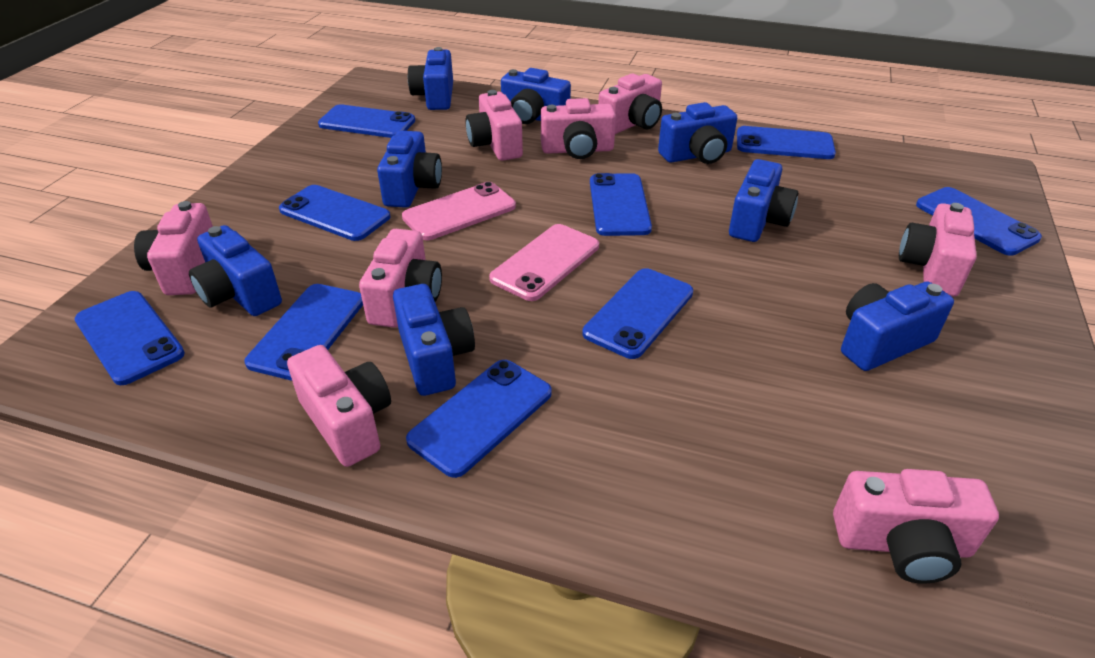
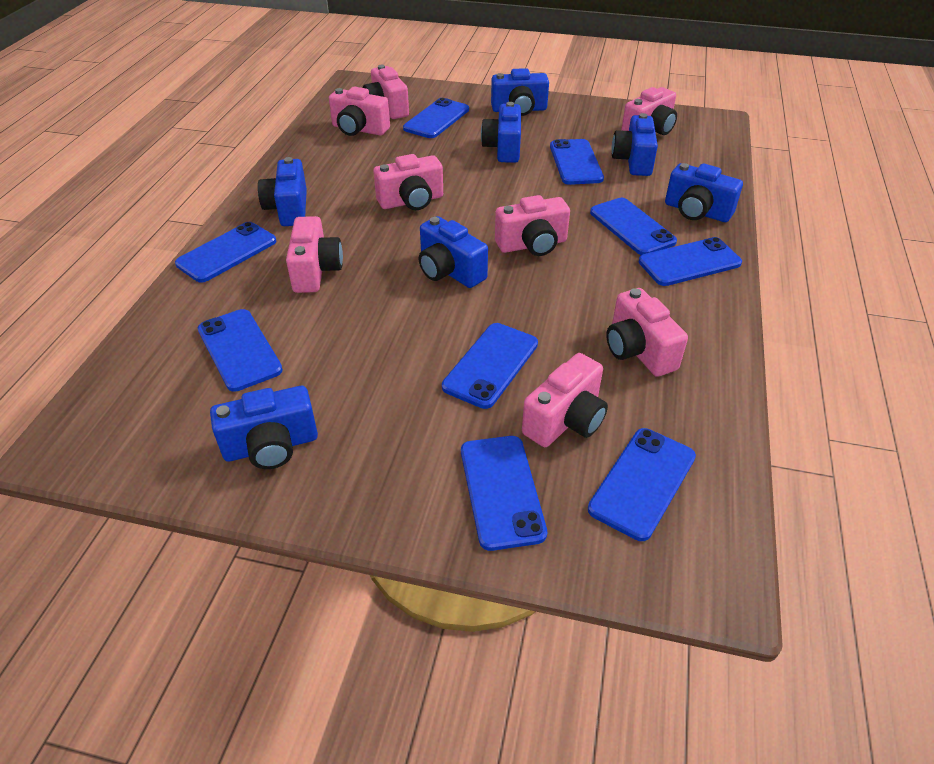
blue camera: [189,225,282,316] [377,131,442,208] [393,284,475,396] [408,47,453,110] [501,68,571,124] [658,102,737,164] [729,159,798,242] [841,282,954,371] = 8 -> [210,386,318,469] [258,157,307,226] [419,216,488,288] [481,102,521,163] [491,68,549,116] [611,113,658,176] [665,163,743,222] = 7
pink phone: [402,182,516,240] [489,224,599,301] = 2 -> none = 0

